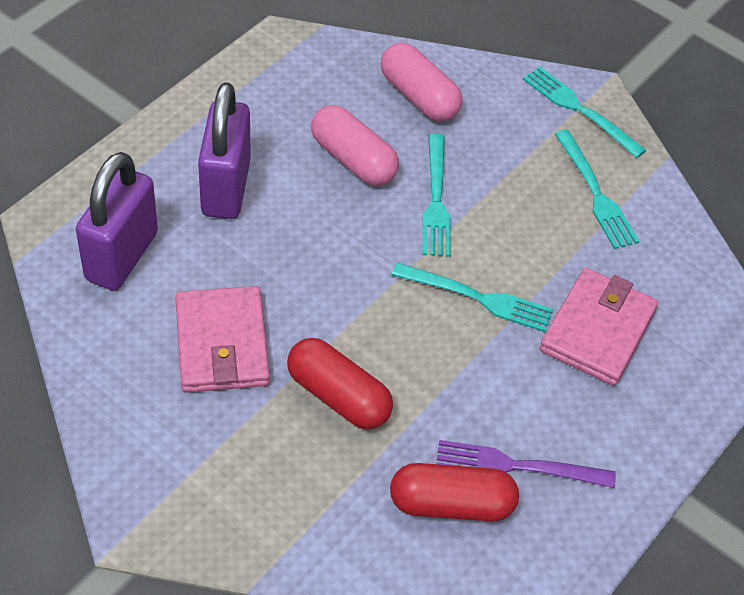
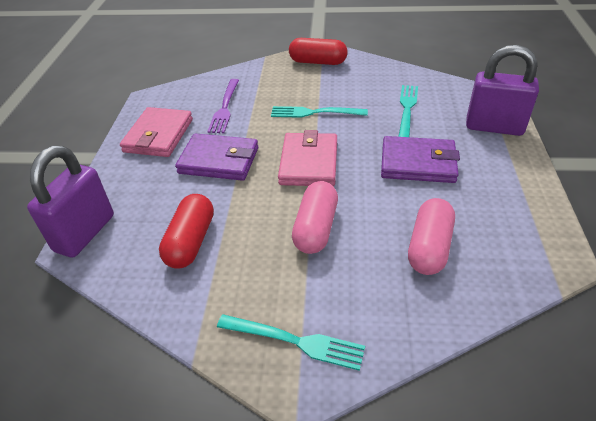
purple wallet: none = 0 -> [175,133,258,181] [381,136,460,183] = 2
turquoise fork: [391,262,553,332] [423,133,451,257] [523,66,646,158] [555,130,639,249] = 4 -> [217,314,365,371] [271,106,368,118] [398,85,418,137] = 3

